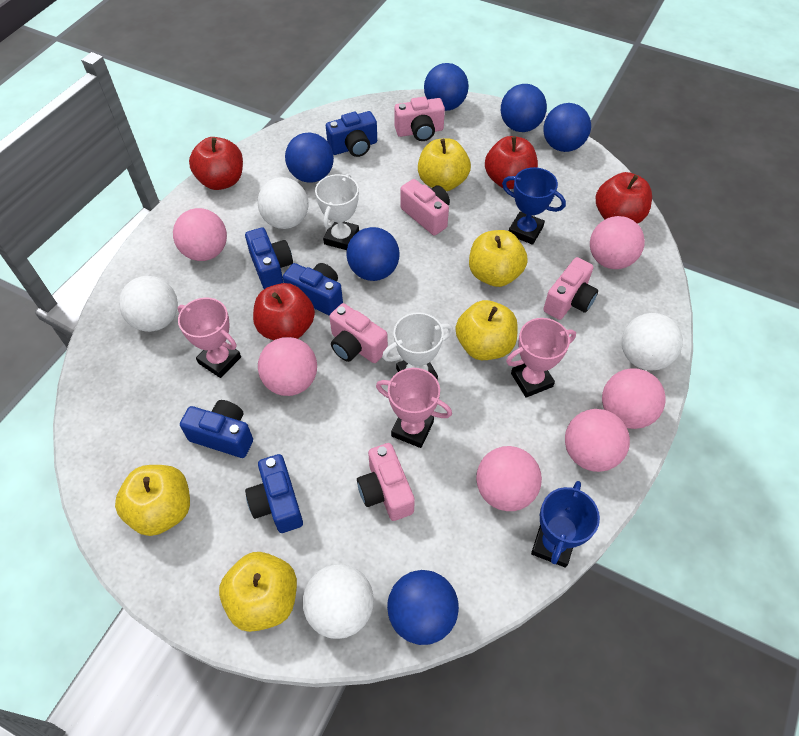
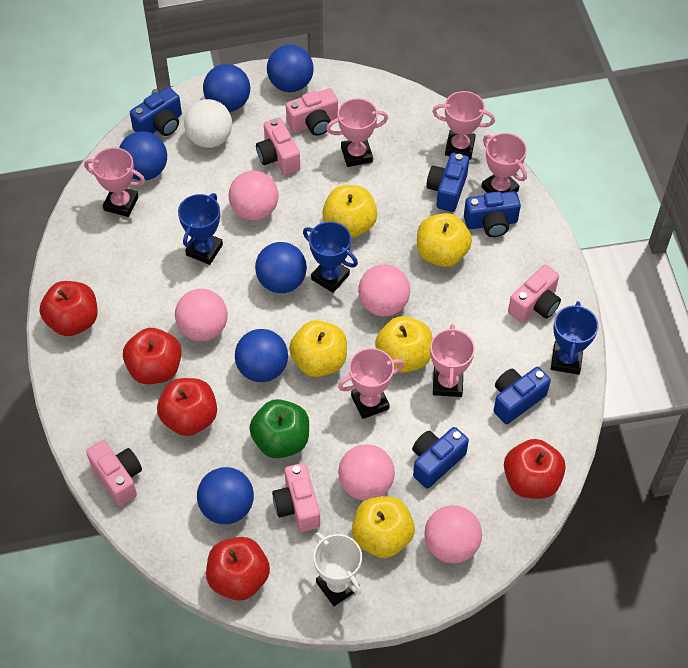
blue trophy: [502,167,566,245] [531,481,600,568] = 2 -> [178,193,223,265] [303,221,358,293] [551,301,599,375] = 3
green apple: none = 0 -> [249,399,309,458] = 1
pink ball: [173,208,227,261] [258,337,317,396] [476,446,542,511] [565,409,630,472] [590,216,645,269] [602,368,666,429] = 6 -> [175,289,228,341] [229,171,278,221] [338,444,395,501] [358,264,410,317] [424,505,482,563] = 5
pink trophy: [178,298,241,378] [376,368,452,448] [506,318,576,398] = 3 -> [84,147,145,217] [326,98,388,167] [338,348,404,419] [430,324,475,397] [432,91,495,159] [481,133,527,193] = 6
red apple: [189,137,243,190] [253,283,315,340] [485,136,538,189] [596,172,652,224] = 4 -> [40,281,98,336] [123,328,182,384] [157,378,217,436] [206,537,270,600] [504,439,566,499] = 5
white ball: [119,276,178,332] [257,177,309,229] [303,564,374,639] [622,313,683,371] = 4 -> [184,99,232,148] = 1
white trophy: [315,174,359,250] [382,312,453,381] = 2 -> [313,532,362,606] = 1

